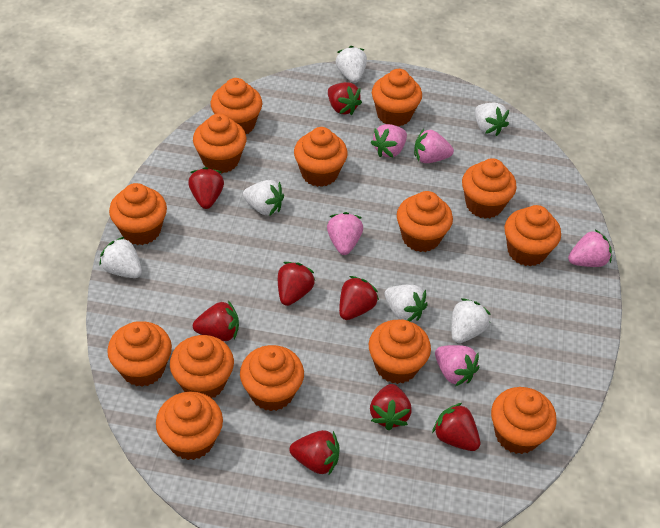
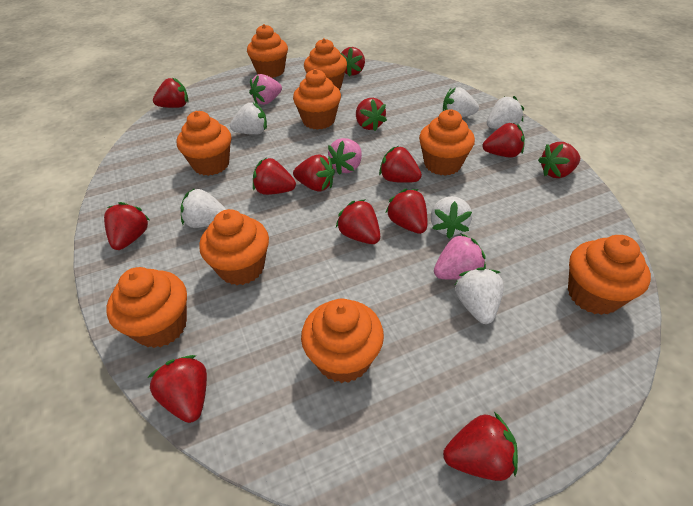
orange cupcake: [107,321,172,387] [109,183,167,245] [156,392,223,460] [170,335,234,398] [193,113,247,173] [211,78,262,134] [240,345,304,411] [294,127,348,187] [369,320,431,384] [372,69,422,127] [397,191,453,252] [462,158,517,219] [491,387,557,454] [504,205,561,266] = 14 -> [106,267,187,348] [177,111,231,176] [199,209,269,285] [247,24,288,78] [293,69,341,130] [301,299,384,383] [304,38,347,90] [419,109,475,176] [568,235,651,315] = 9
pink strawberry: [327,212,363,255] [371,124,407,157] [414,129,454,163] [435,345,479,386] [568,229,612,267] = 5 -> [249,74,282,105] [328,138,362,175] [434,233,486,280] = 3
red strawberry: [188,167,224,209] [193,301,239,341] [278,262,315,306] [289,430,340,475] [328,82,362,115] [339,276,379,320] [370,384,412,431] [432,403,480,451] = 8 -> [104,202,150,250] [147,355,207,423] [153,77,188,108] [253,158,296,195] [293,154,335,192] [336,199,380,244] [340,47,365,77] [356,98,387,131] [379,146,422,183] [385,189,428,234] [443,412,518,481] [483,123,525,158] [538,142,580,178] = 13

